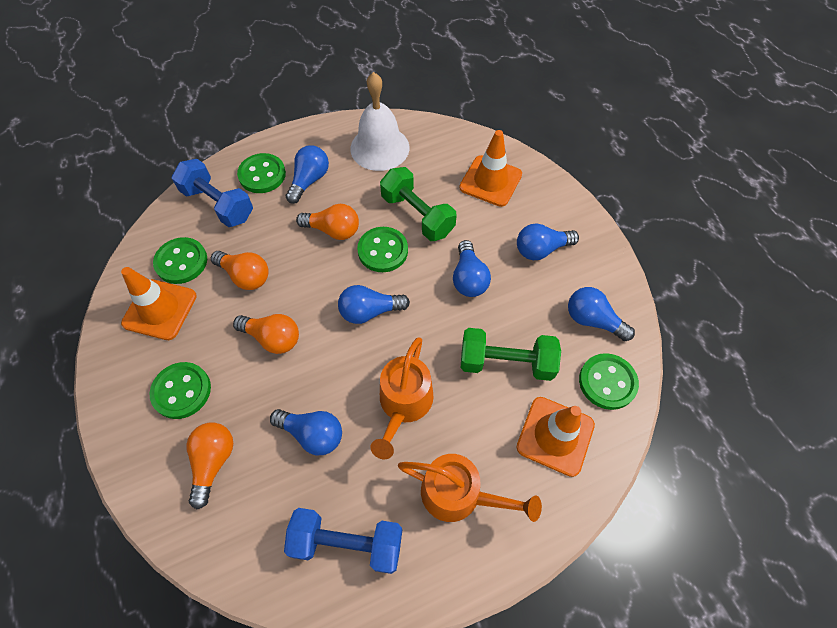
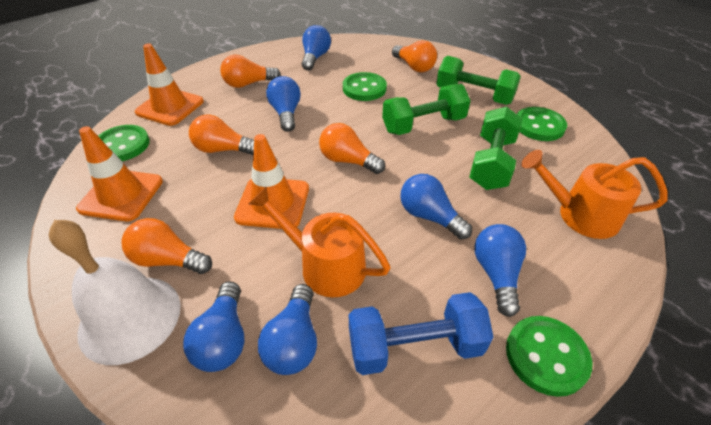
blue dumbbell: [172,159,253,227] [284,508,402,574] = 2 -> [349,292,494,375] = 1
green button: [150,362,211,419] [153,237,207,284] [237,153,286,193] [357,227,408,272] [579,353,639,410] = 5 -> [98,125,150,161] [343,72,387,101] [506,316,592,397] [517,107,567,141] = 4
green dumbbell: [380,167,457,241] [461,328,561,381] = 2 -> [382,84,471,135] [436,56,521,105] [469,107,522,190] = 3
orange light bulb: [186,423,233,509] [211,251,269,290] [233,314,299,354] [296,204,359,240] = 4 -> [121,218,212,274] [189,115,254,155] [220,55,281,88] [319,123,385,174] [392,40,437,72] = 5

